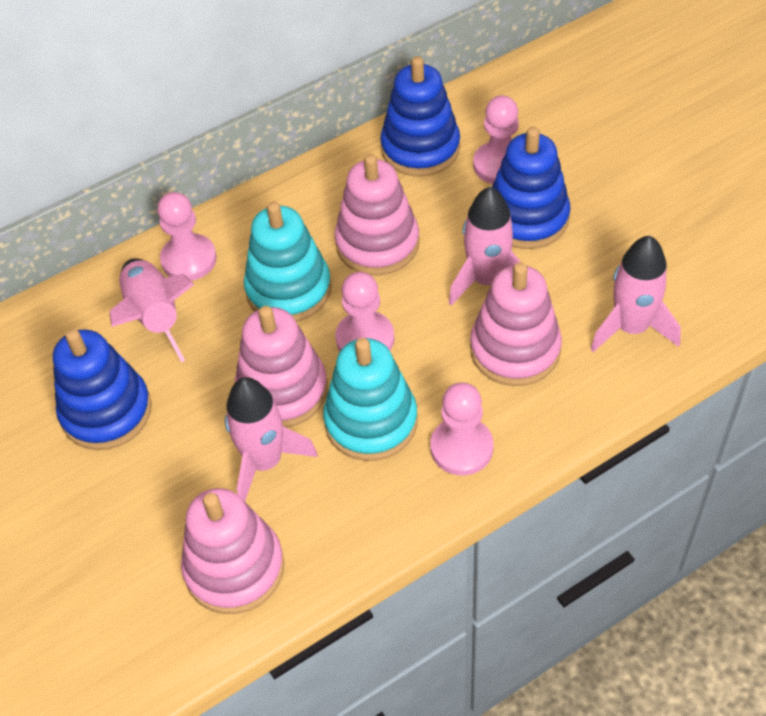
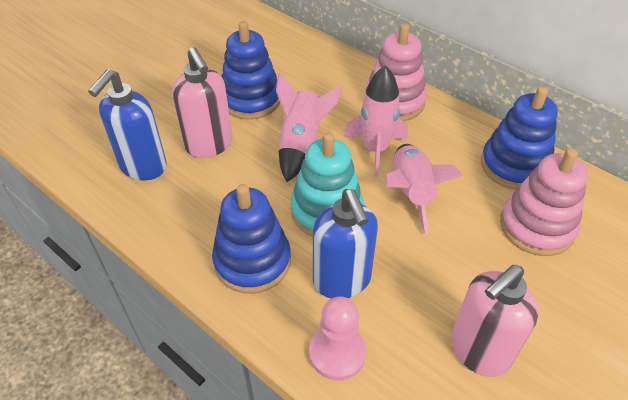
blue soap dispenser: none = 0 -> [88,69,167,180] [313,189,378,298] = 2
pink pawn: [157,192,217,281] [335,272,394,351] [430,382,493,475] [473,95,519,184] = 4 -> [309,296,367,380] = 1
pink rocket: [110,258,195,363] [225,377,318,502] [449,187,521,306] [591,235,681,352] = 4 -> [276,72,343,182] [344,66,408,177] [385,144,463,234] = 3
pink soap dispenser: none = 0 -> [172,47,232,158] [451,265,539,377] = 2
pink stacking toy: [181,488,284,614] [235,306,328,428] [334,154,420,276] [470,262,562,386] = 4 -> [365,23,427,121] [500,148,588,256] = 2
turquoise stacking toy: [244,201,332,322] [323,338,418,461] = 2 -> [290,132,363,237] = 1

